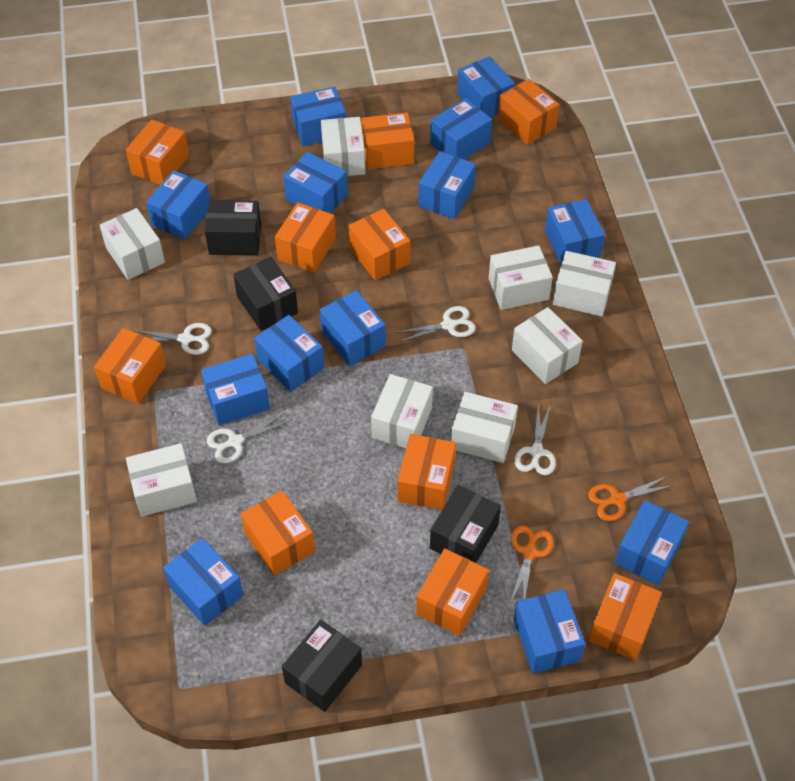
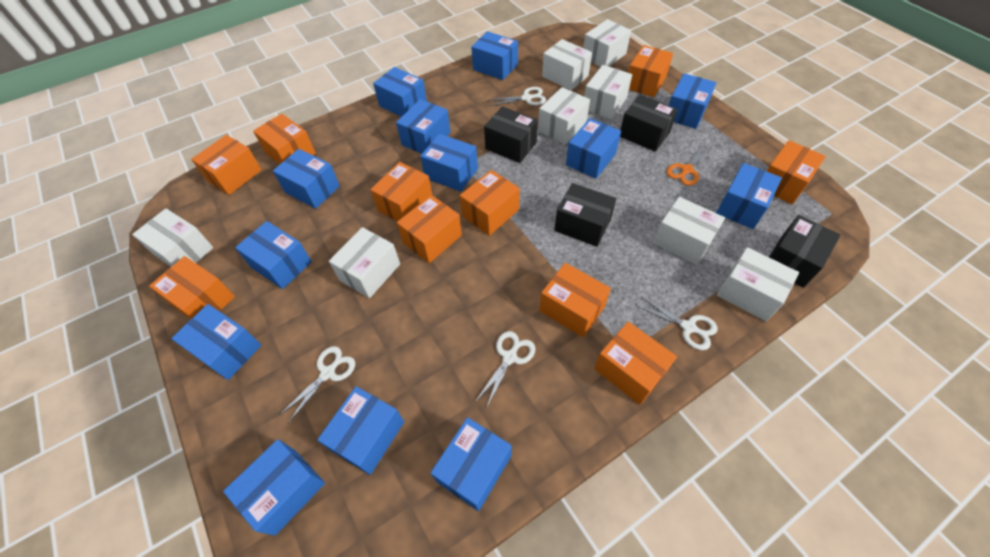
orange scissors: [510,526,554,604] [588,476,674,521] = 2 -> [667,144,711,186] = 1

